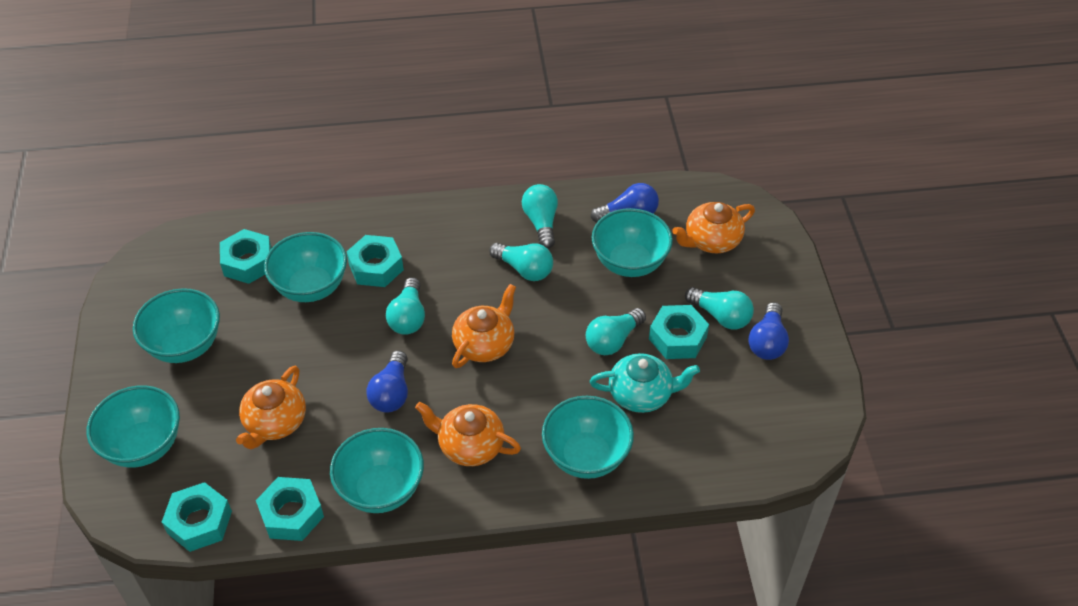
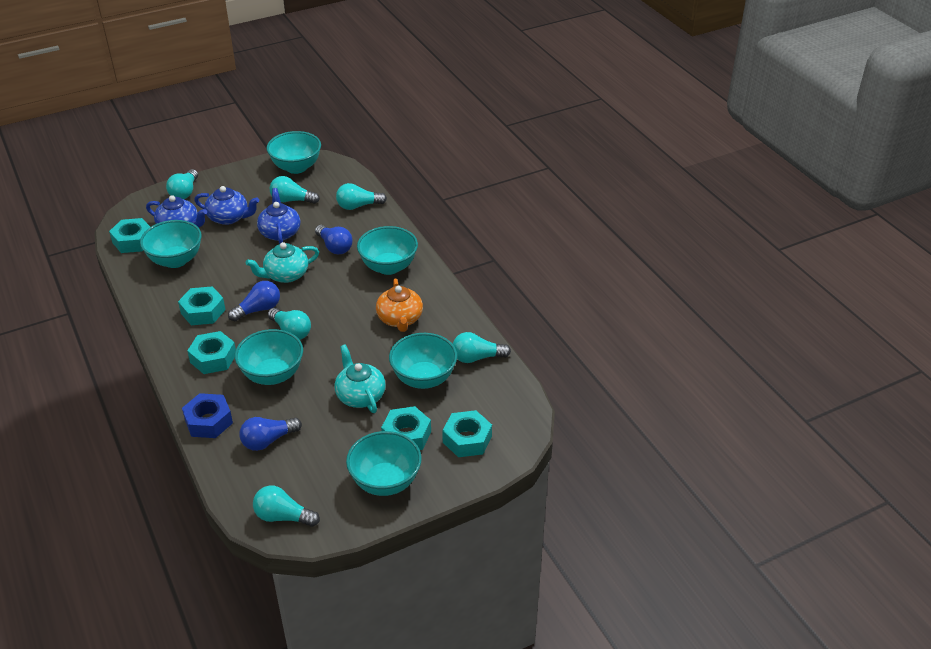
blue nut: none = 0 -> [182,393,233,438] = 1
blue teapot: none = 0 -> [146,195,207,228] [194,186,259,225] [257,188,300,244] = 3
orange teapot: [236,366,306,449] [415,402,521,466] [452,284,516,368] [672,202,755,253] = 4 -> [376,278,423,332] = 1
turquoise light bulb: [386,277,425,335] [489,243,553,281] [522,184,558,249] [586,308,646,355] [685,287,754,329] = 5 -> [166,169,198,199] [253,485,320,527] [268,308,311,340] [270,176,320,204] [336,183,387,210] [453,332,511,363] = 6
turquoise teapot: [590,353,700,413] = 1 -> [246,242,319,283] [335,345,386,413] = 2

